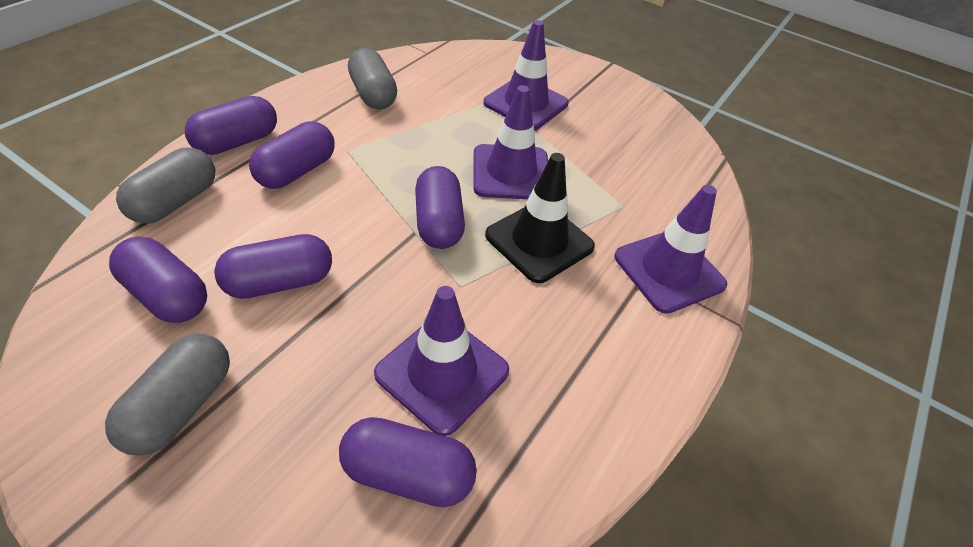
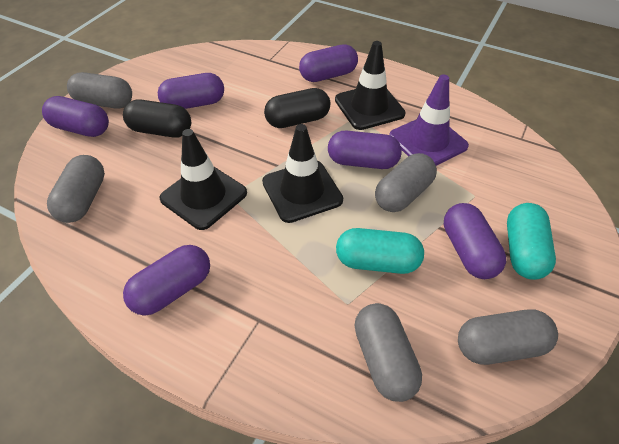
black capsule: none = 0 -> [123,99,191,138] [264,88,330,128] = 2
black traffic cone: [485,153,595,283] = 1 -> [159,129,247,230] [262,124,343,223] [335,41,406,130] = 3
grey capsule: [105,334,230,456] [116,147,215,224] [348,48,397,109] = 3 -> [47,155,105,223] [67,72,132,109] [354,303,422,402] [375,153,437,212] [458,309,558,365] = 5
purple traffic cone: [374,286,509,436] [473,85,548,199] [483,20,569,130] [615,185,727,314] = 4 -> [389,74,469,166] = 1
turquoise capsule: none = 0 -> [336,228,424,274] [507,203,556,280] = 2

